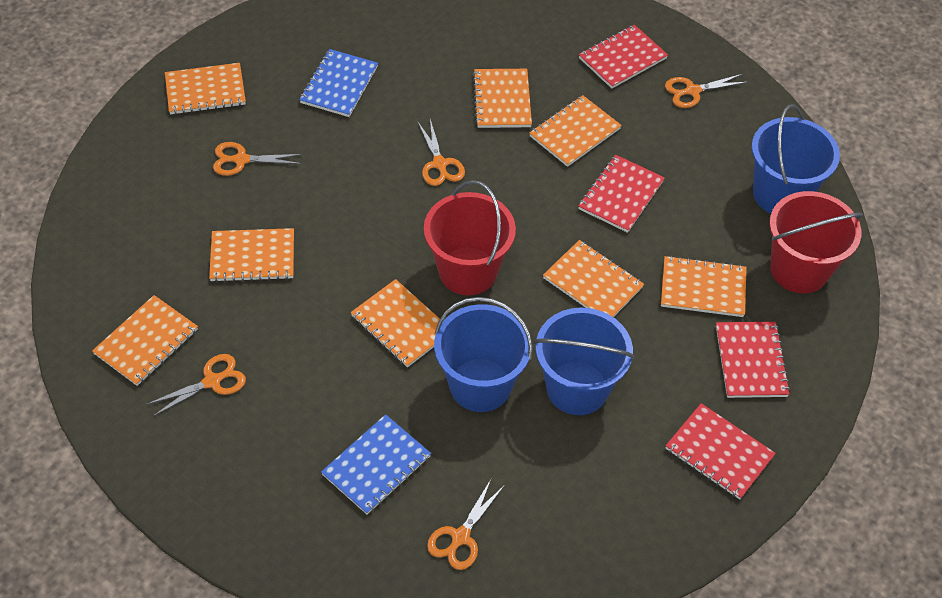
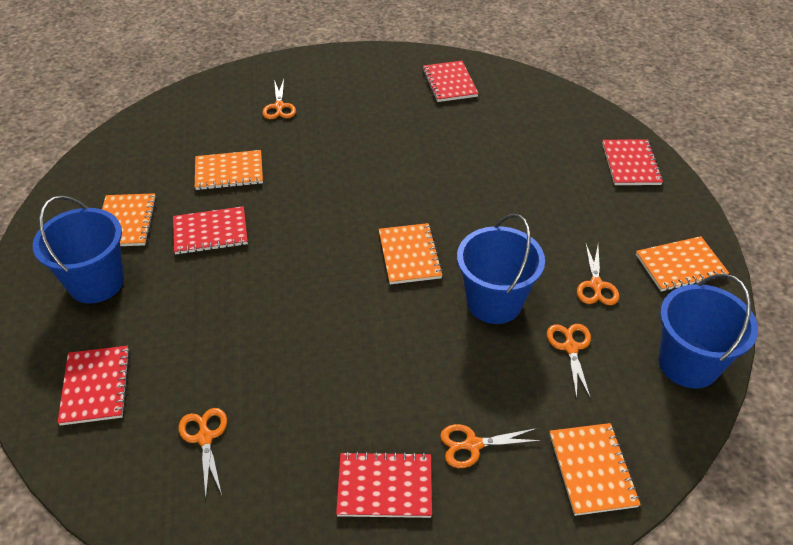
blue notebook: [299,49,378,117] [321,414,431,514] = 2 -> none = 0
orange notebook: [92,295,198,386] [165,63,246,115] [209,228,294,282] [351,279,440,367] [473,69,532,128] [529,95,622,167] [543,240,644,317] [661,256,747,317] = 8 -> [102,193,157,246] [195,150,263,190] [379,223,443,284] [550,423,641,516] [636,236,729,291] = 5
red bucket: [424,180,516,295] [769,191,863,293] = 2 -> none = 0
red notebook: [578,155,665,233] [579,25,668,89] [666,403,776,500] [716,322,790,398] = 4 -> [57,346,130,426] [173,206,248,255] [336,451,432,518] [422,61,479,102] [602,139,663,185] = 5

